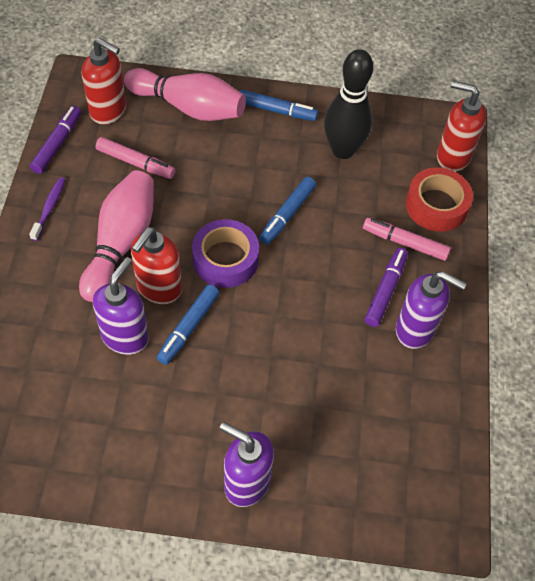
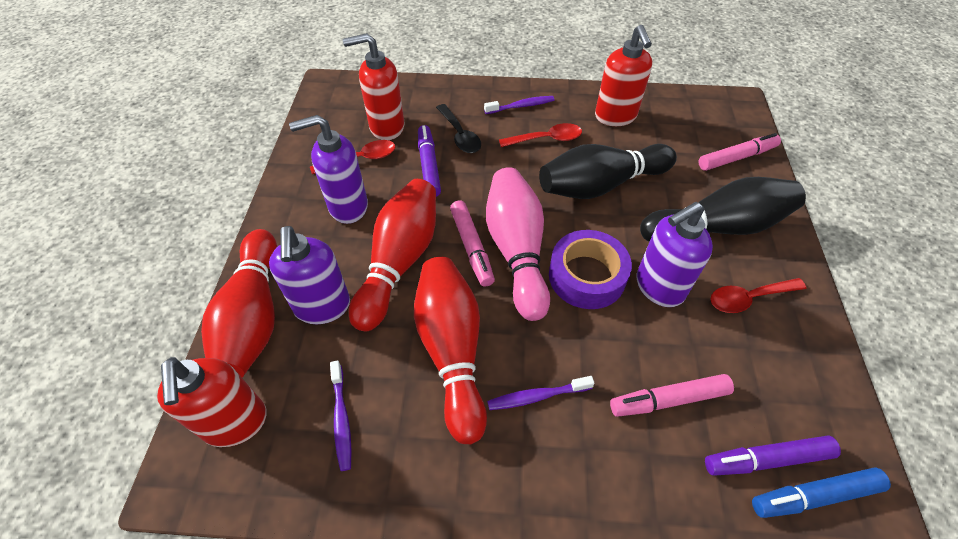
black bowling pin: [324,49,373,159] = 1 -> [539,144,677,199] [640,177,806,242] = 2
black spoon: none = 0 -> [436,104,481,153] = 1
blue marker: [157,284,220,365] [240,90,318,121] [259,177,316,245] = 3 -> [752,467,891,518] = 1
pink bowling pin: [79,170,154,302] [124,68,246,121] = 2 -> [486,167,550,321] = 1
pink marker: [96,137,175,179] [363,218,451,261] = 2 -> [450,200,495,287] [610,374,734,417] [699,133,781,171] = 3
purple toothbrush: [29,177,65,241] = 1 -> [330,361,352,471] [484,96,555,114] [487,376,595,410] = 3
red bowling pin: none = 0 -> [201,229,277,378] [349,179,436,331] [414,257,487,444] = 3
red spoon: none = 0 -> [310,140,396,174] [499,123,582,147] [711,278,806,313] = 3
red tape: [405,167,473,232] = 1 -> none = 0

